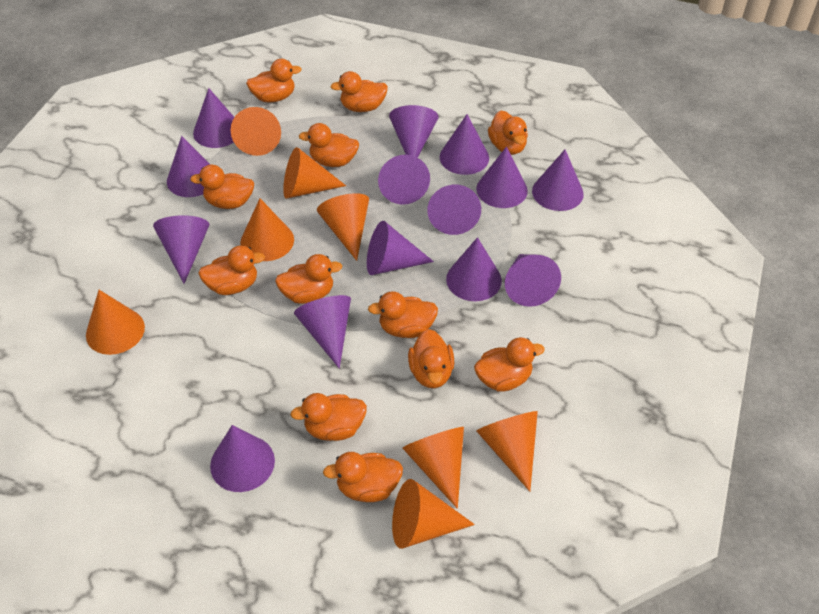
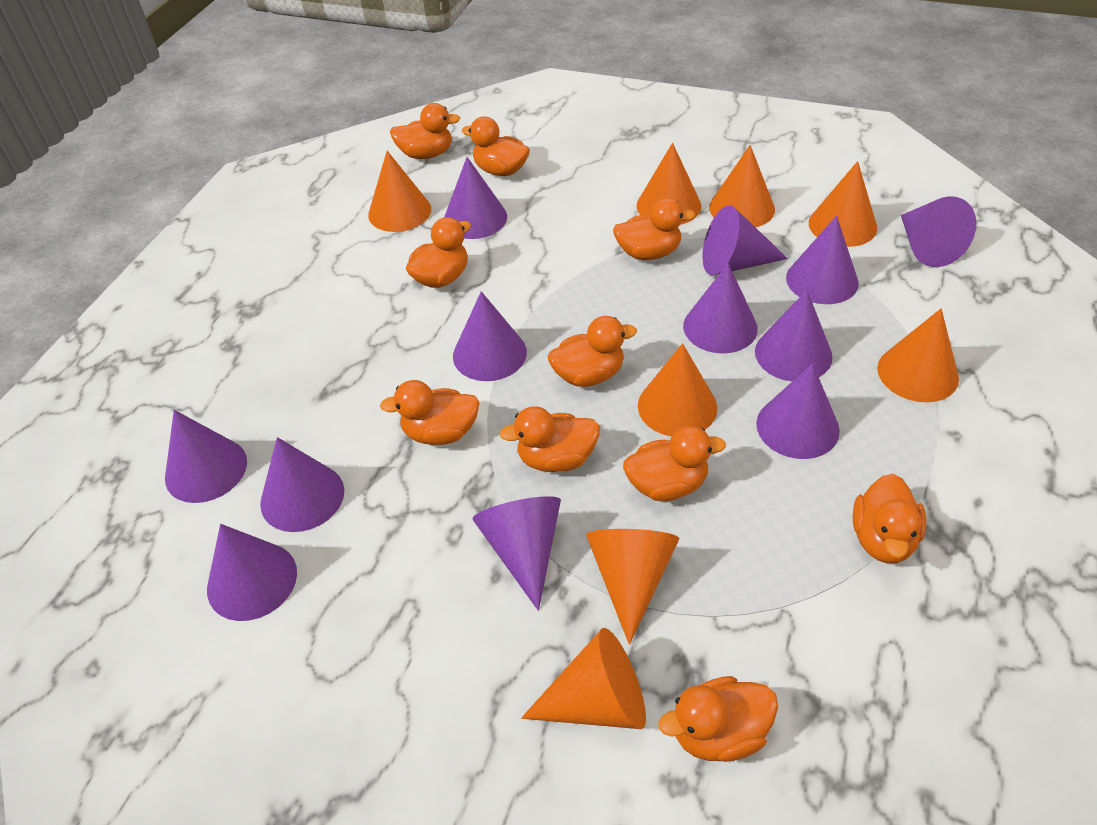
orange duck: [190,164,254,209] [198,245,265,295] [246,59,301,103] [275,254,342,304] [290,393,367,441] [299,123,359,167] [323,452,403,502] [330,71,388,112] [368,291,438,338] [408,329,454,388] [474,337,545,391] [488,110,528,155] = 12 -> [380,380,480,445] [390,103,460,159] [406,217,471,288] [462,116,530,176] [499,406,600,472] [548,316,637,387] [613,198,695,260] [623,426,726,501] [658,676,778,762] [853,474,926,563] = 10
purple cone: [153,215,209,284] [167,136,210,197] [193,88,234,148] [210,425,275,492] [294,295,351,369] [367,221,434,275] [378,155,430,205] [389,105,438,158] [427,185,481,235] [440,114,489,175] [446,237,502,301] [476,146,528,208] [505,254,561,307] [532,150,584,211] = 14 -> [165,410,247,503] [207,524,297,621] [260,437,344,532] [444,157,507,239] [453,291,527,381] [473,496,561,611] [683,263,758,354] [702,205,788,275] [755,290,833,381] [756,363,840,459] [786,216,859,304] [901,196,976,267] = 12

